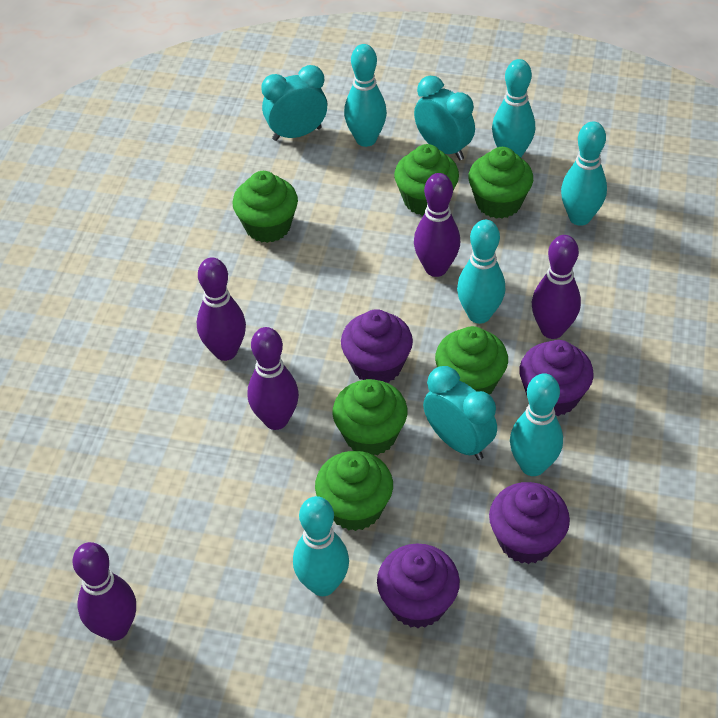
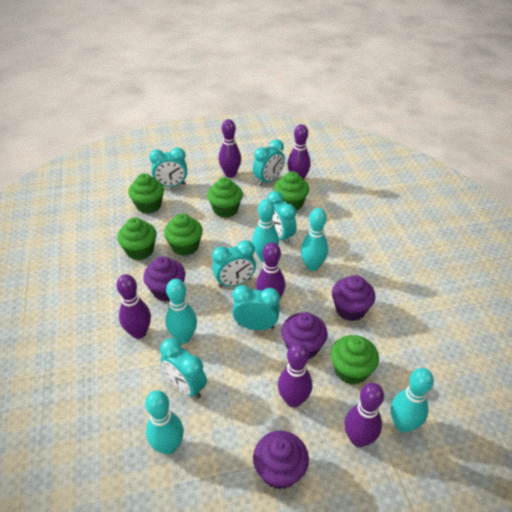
purple bowling pin: [73,542,136,641] [197,257,246,361] [248,327,299,430] [414,173,460,277] [532,235,581,339] = 5 -> [117,274,151,339] [219,119,241,178] [256,242,285,298] [278,343,312,408] [287,124,311,179] [344,383,384,447] = 6
turquoise bowling pin: [293,496,349,596] [344,44,387,147] [457,220,505,324] [492,59,535,157] [510,373,563,476] [561,122,607,226] = 6 -> [145,390,184,455] [165,279,197,343] [252,199,279,262] [301,208,328,271] [391,368,434,433] = 5
turquoise clock: [261,65,327,141] [414,76,475,160] [423,366,497,460] = 3 -> [149,147,187,187] [160,338,207,399] [212,240,256,288] [232,285,280,330] [253,139,285,186] [267,191,297,245] = 6

